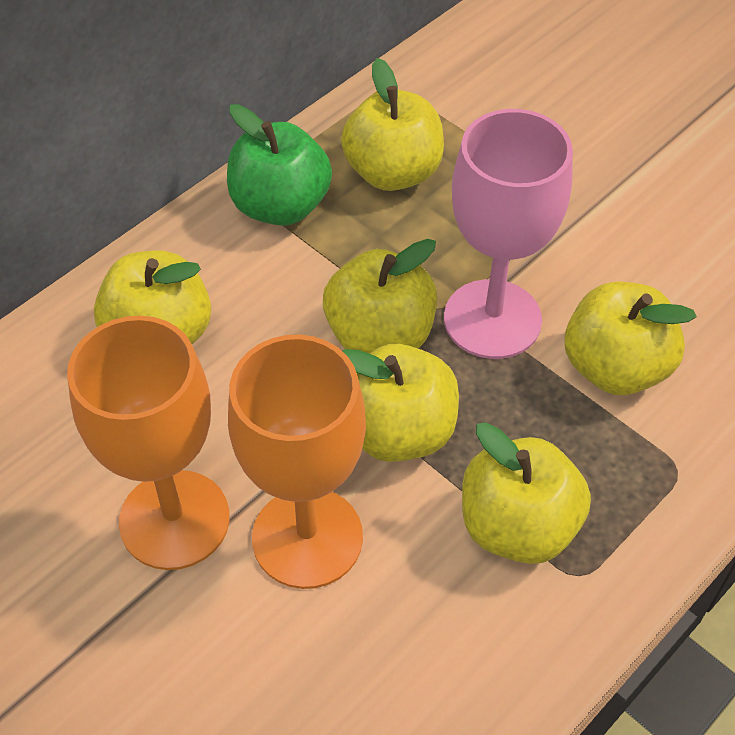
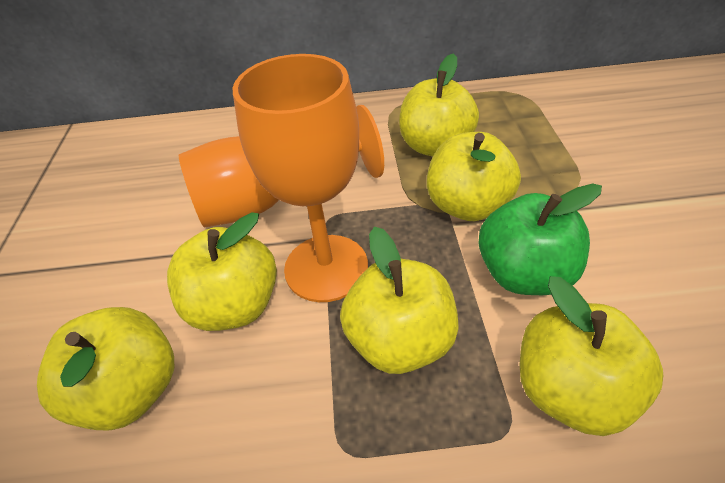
pink goblet: [444,109,573,359] = 1 -> none = 0

